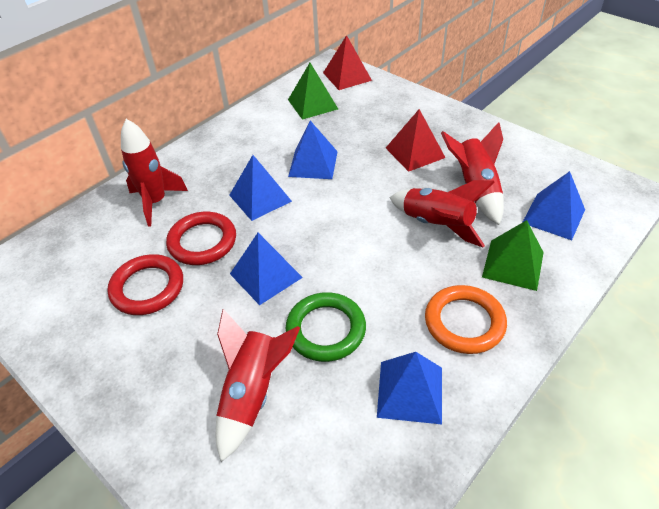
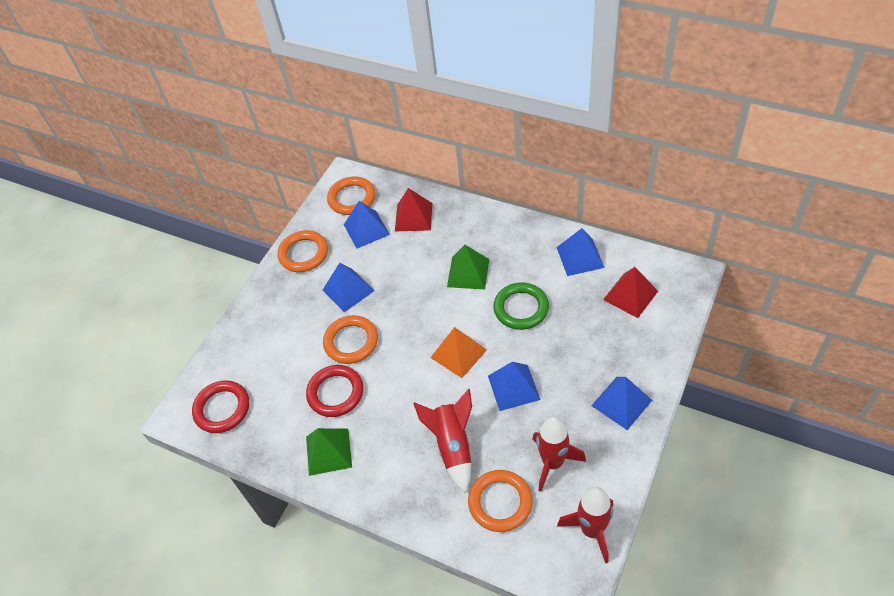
orange pyramid: none = 0 -> [430,327,487,378] = 1
orange ring: [425,285,507,354] = 1 -> [278,230,328,272] [323,315,378,364] [327,177,376,215] [468,470,533,532] = 4
red rocket: [121,119,188,227] [216,309,300,462] [389,180,495,247] [441,122,504,225] = 4 -> [413,389,472,493] [532,416,586,492] [557,487,613,564] = 3

